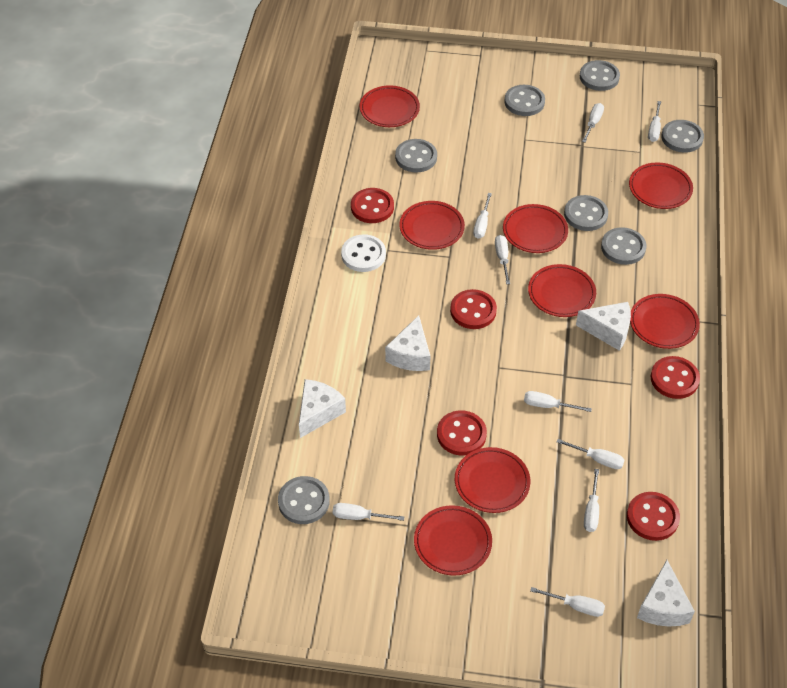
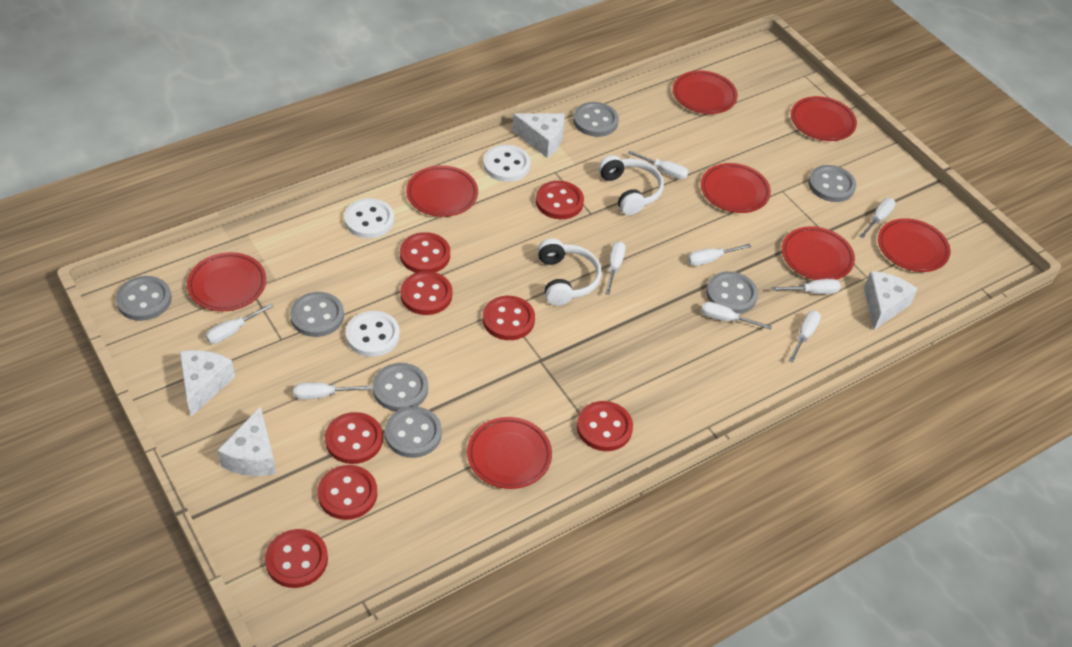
red button: [351,188,394,223] [437,410,487,456] [450,289,497,329] [627,492,680,541] [651,356,700,399] = 5 -> [265,529,328,588] [318,465,377,520] [325,412,383,464] [400,232,450,273] [400,271,452,315] [483,296,535,340] [536,181,584,219] [577,401,633,451] = 8
white button: [341,234,386,272] = 1 -> [344,198,394,238] [346,311,400,357] [483,145,531,182] = 3
white headphones: none = 0 -> [537,239,602,306] [598,155,664,215] = 2

